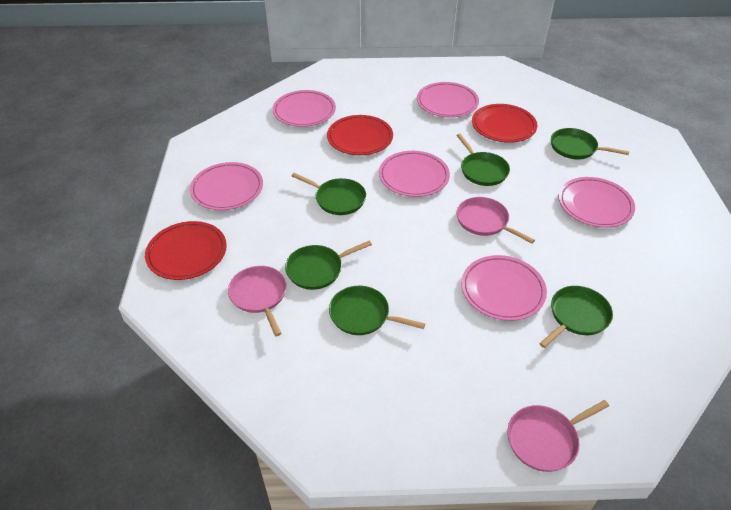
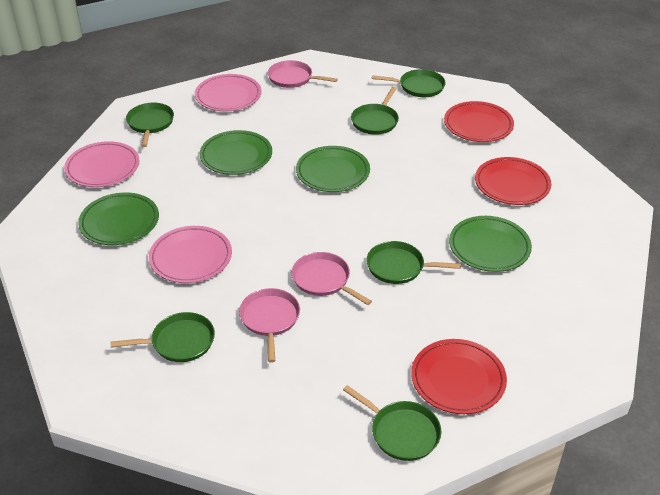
green plate: none = 0 -> [78,193,159,245] [200,130,272,175] [296,146,370,192] [449,216,532,272] = 4
pink plate: [190,162,263,210] [273,90,336,127] [379,151,450,197] [417,82,479,118] [461,255,547,321] [559,177,635,228] = 6 -> [64,141,139,187] [149,226,232,283] [195,74,262,111] = 3

